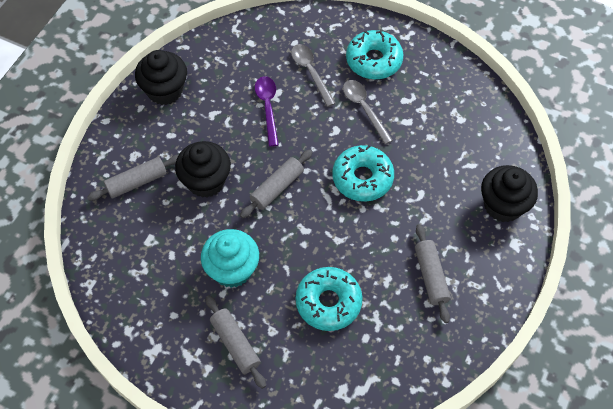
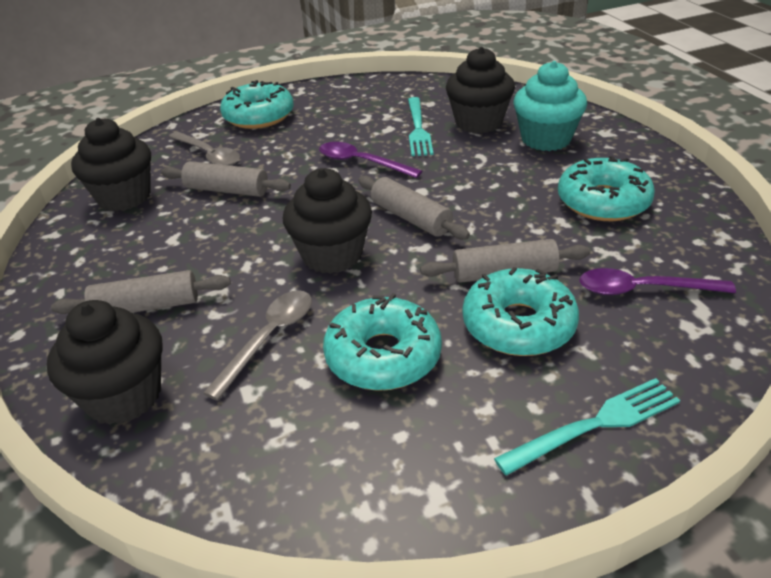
black cupcake: [135,50,187,105] [175,141,231,198] [481,165,538,222] = 3 -> [47,300,163,425] [71,118,151,211] [283,168,372,274] [446,47,515,133] = 4
purple spoon: [255,76,279,147] = 1 -> [319,142,422,178] [579,268,736,295] = 2
turquoise donut: [296,267,363,331] [332,145,394,202] [346,30,404,79] = 3 -> [220,80,294,129] [323,293,442,391] [463,267,579,356] [558,156,655,221] = 4
turquoise fork: none = 0 -> [408,97,433,156] [494,378,680,475] = 2

